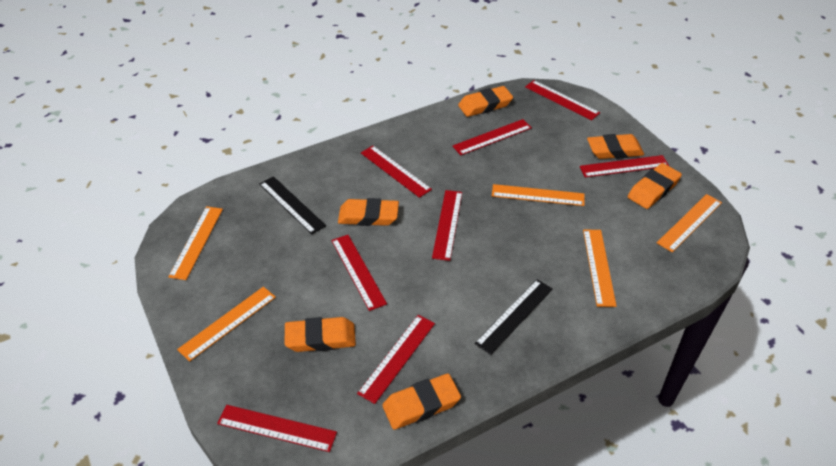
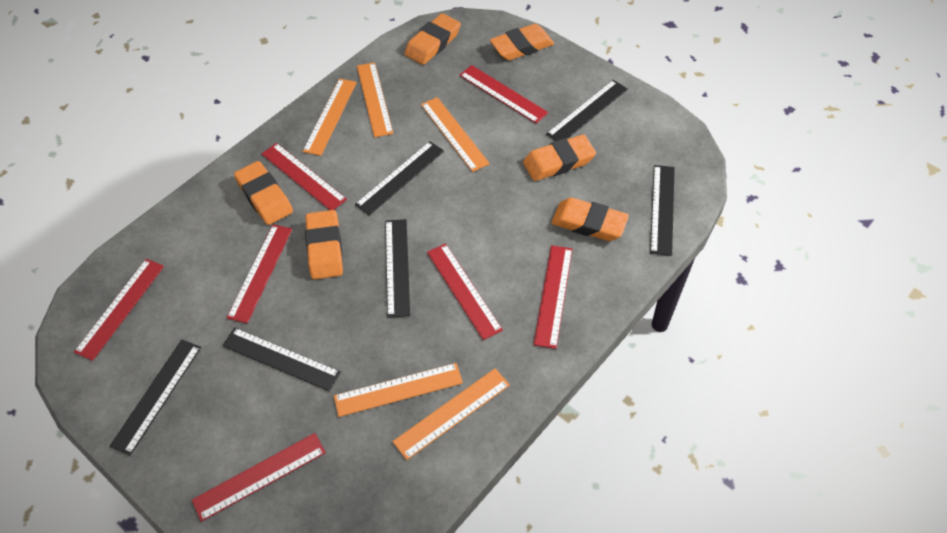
black ruler: [259,176,326,234] [475,279,553,355] = 2 -> [109,340,201,455] [222,328,341,391] [355,141,444,216] [385,219,410,318] [546,80,628,141] [650,165,675,256] = 6
red ruler: [217,405,337,452] [331,235,387,311] [357,315,435,404] [361,146,432,198] [432,190,462,261] [452,119,532,155] [525,80,600,120] [580,155,669,177] = 8 -> [74,259,164,361] [192,433,326,522] [227,224,292,323] [262,143,347,210] [427,243,503,340] [459,65,548,123] [533,245,572,349] = 7

